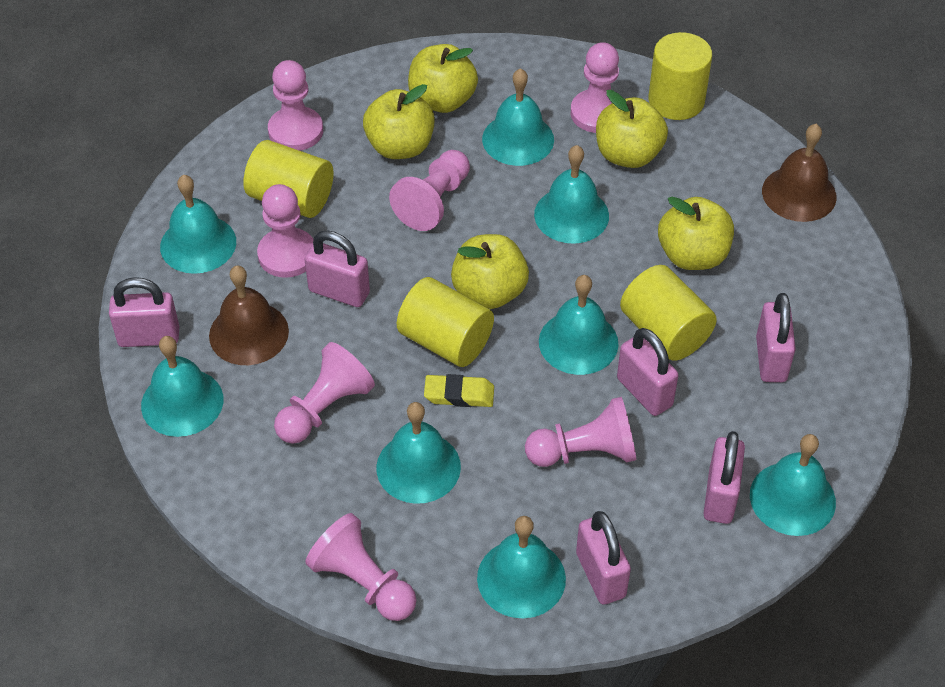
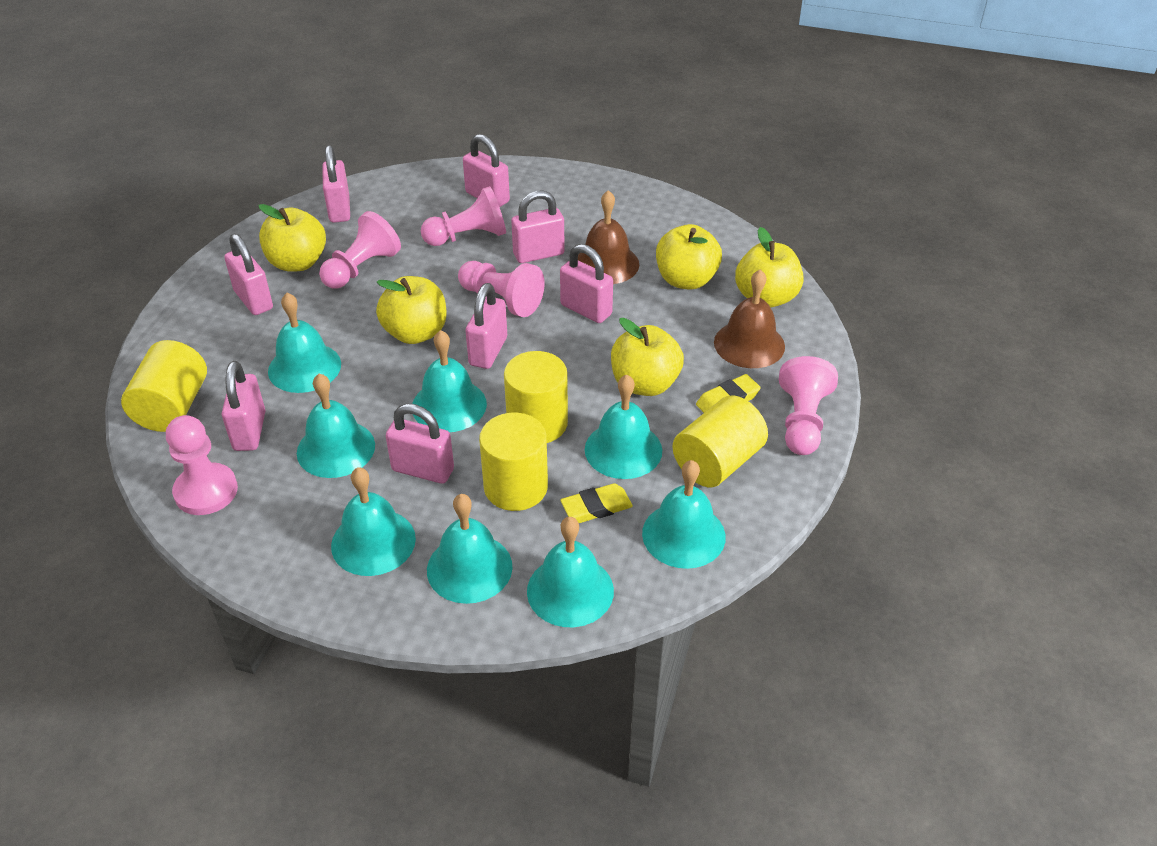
pink padlock: [109,277,179,347] [304,230,370,307] [576,511,631,605] [617,328,678,416] [703,431,745,524] [756,293,796,382] = 6 -> [222,361,265,451] [224,234,273,315] [322,145,350,223] [386,404,454,484] [463,134,510,207] [465,283,507,369] [511,191,565,263] [560,244,613,323] = 8
pink pawn: [257,184,314,278] [268,60,323,151] [274,342,375,444] [305,513,417,621] [389,150,470,231] [525,397,636,467] [571,42,619,133] = 7 -> [166,415,238,515] [319,211,401,289] [421,186,506,246] [458,261,545,317] [779,356,838,455] = 5
yellow eraser: [424,374,494,407] = 1 -> [560,483,633,523] [696,374,761,413] = 2

